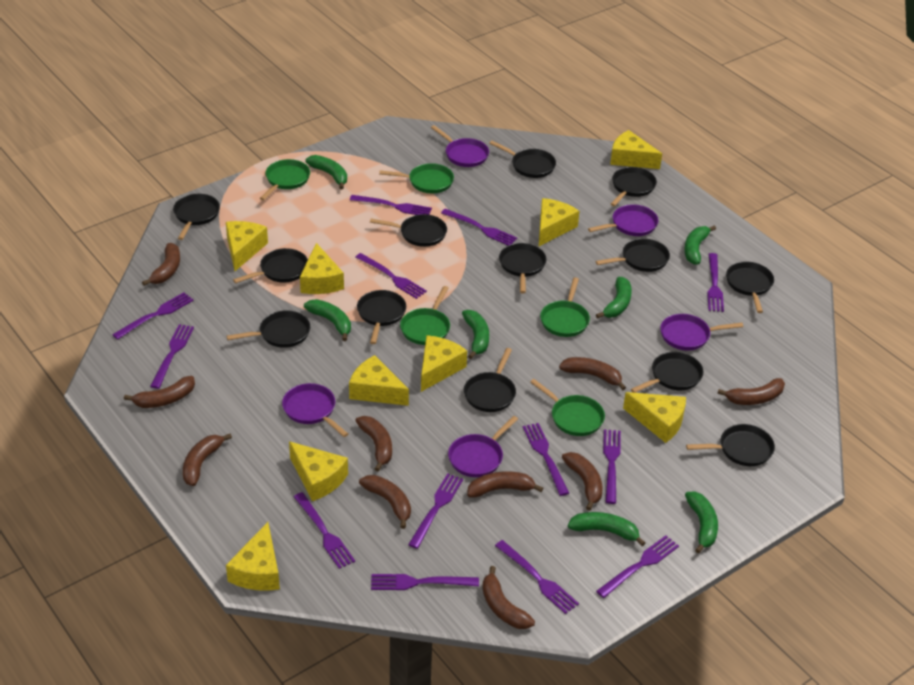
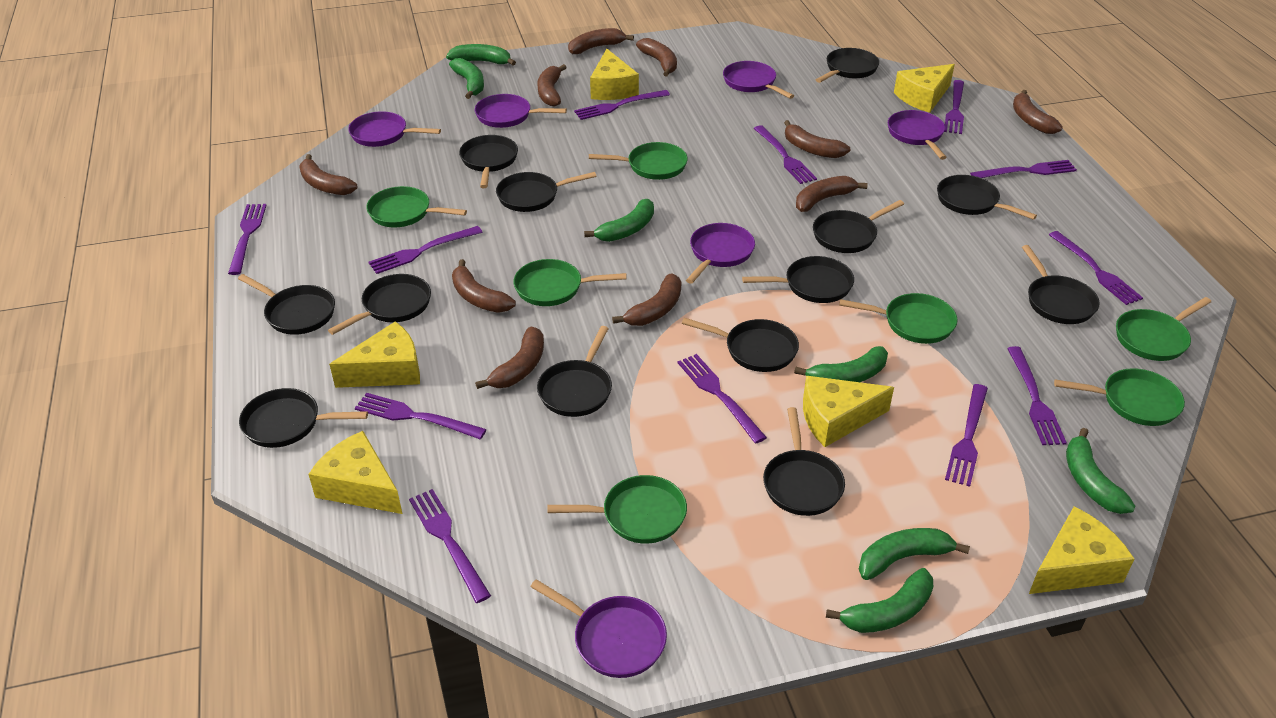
green pan: [260,159,310,200] [379,163,454,193] [400,286,450,345] [530,379,605,436] [540,277,590,337] = 5 -> [366,186,467,227] [514,259,627,306] [547,475,687,544] [589,142,688,180] [839,293,957,344] [1054,368,1185,426] [1116,297,1211,361] = 7
purple fork: [112,292,194,340] [150,324,194,389] [294,492,355,569] [350,195,432,215] [355,253,427,299] [371,574,479,590] [408,473,463,549] [441,209,517,245] [495,540,579,614] [523,423,569,496] [596,535,679,598] [603,429,621,504] [707,253,724,312] = 13 -> [228,204,267,275] [355,393,487,439] [368,226,482,274] [409,489,491,603] [574,90,670,120] [677,354,767,443] [753,125,817,184] [944,80,964,134] [945,384,988,487] [970,160,1077,178] [1007,346,1067,445] [1049,231,1143,305] = 12
purple pan: [282,383,348,437] [431,125,489,167] [448,416,518,477] [588,205,658,236] [660,314,743,350] = 5 -> [348,111,441,147] [475,94,567,128] [530,579,667,678] [686,223,755,284] [723,61,794,99] [888,110,947,160] = 6
yellow cheese: [226,221,268,271] [226,522,280,591] [289,441,348,501] [300,243,344,294] [349,355,409,406] [421,335,467,392] [539,198,579,246] [610,130,662,169] [623,392,686,443] = 9 -> [308,431,402,514] [329,321,420,388] [590,49,639,100] [803,376,894,447] [894,64,955,113] [1029,506,1134,594] = 6

